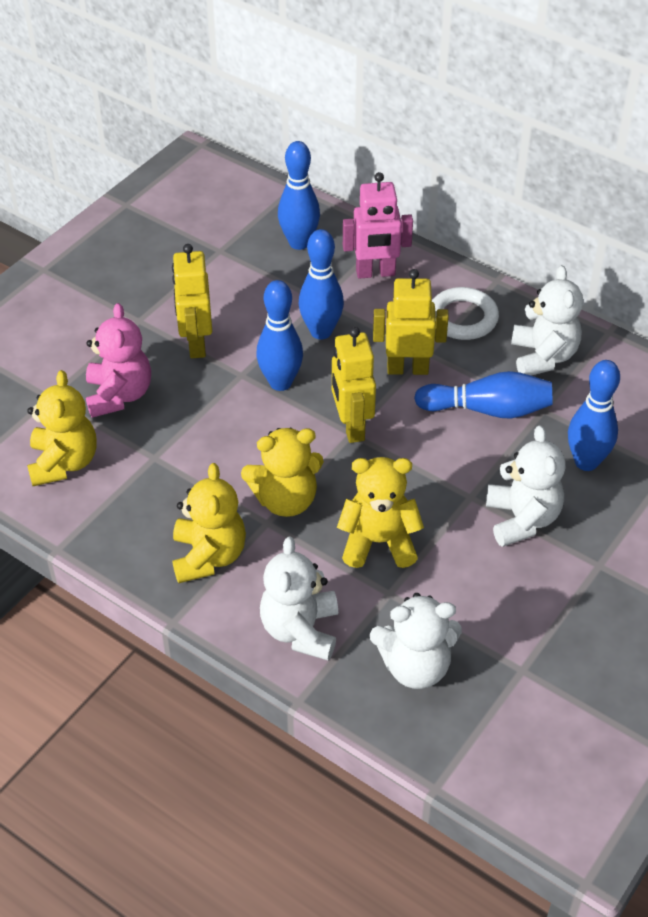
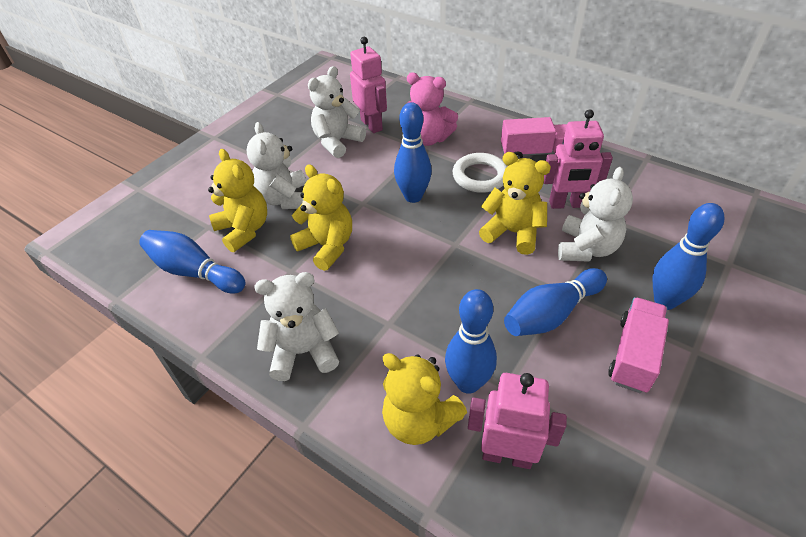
pink robot: [343,172,413,278] = 1 -> [350,37,387,133] [468,373,567,469] [544,109,613,209] = 3
pink truck: none = 0 -> [501,117,567,159] [608,297,669,393] = 2
yellow robot: [172,244,212,358] [332,327,376,443] [373,269,449,375] = 3 -> none = 0

